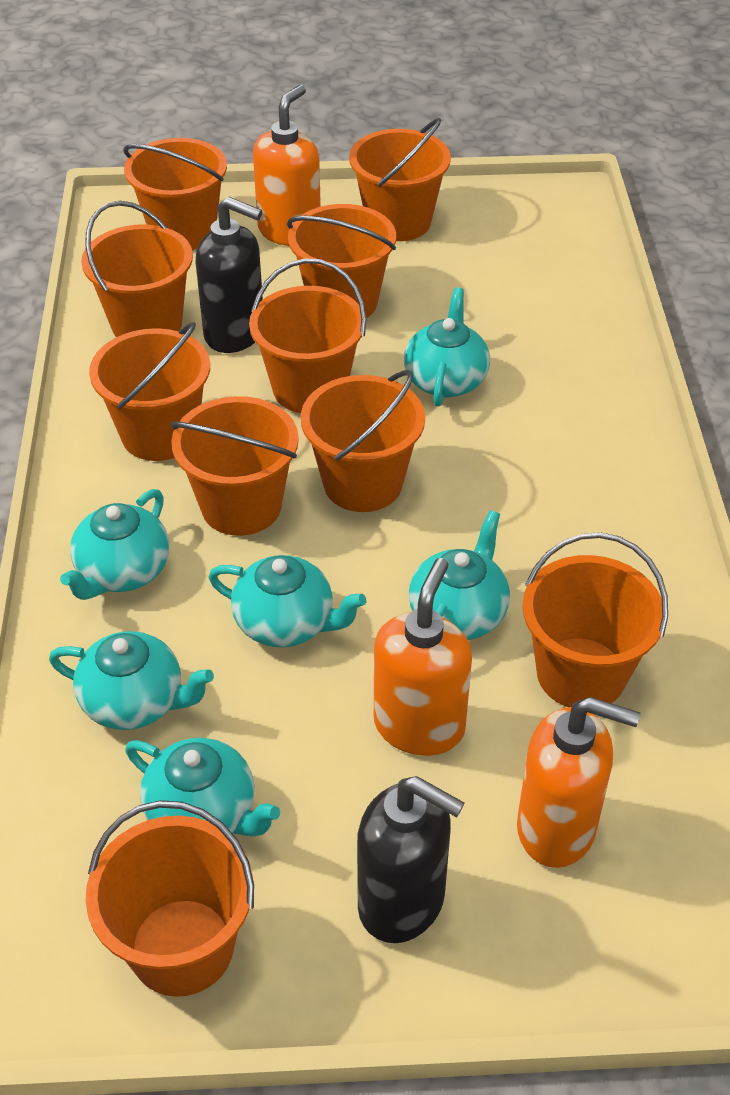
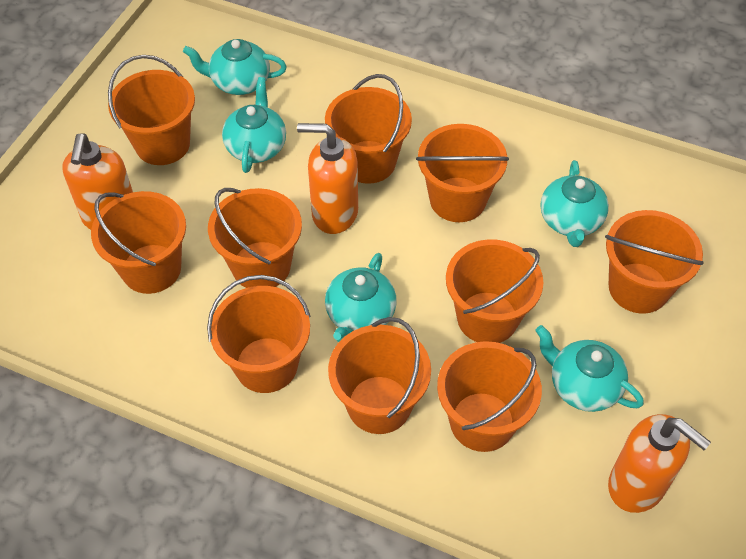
black soap dispenser: [196,197,263,353] [357,776,464,943] = 2 -> none = 0
turquoise teapot: [49,631,214,730] [60,489,169,600] [125,738,280,837] [209,555,366,647] [404,287,490,406] [409,510,510,640] = 6 -> [183,39,287,95] [222,77,286,173] [325,253,396,342] [535,325,644,412] [540,160,609,247] = 5

